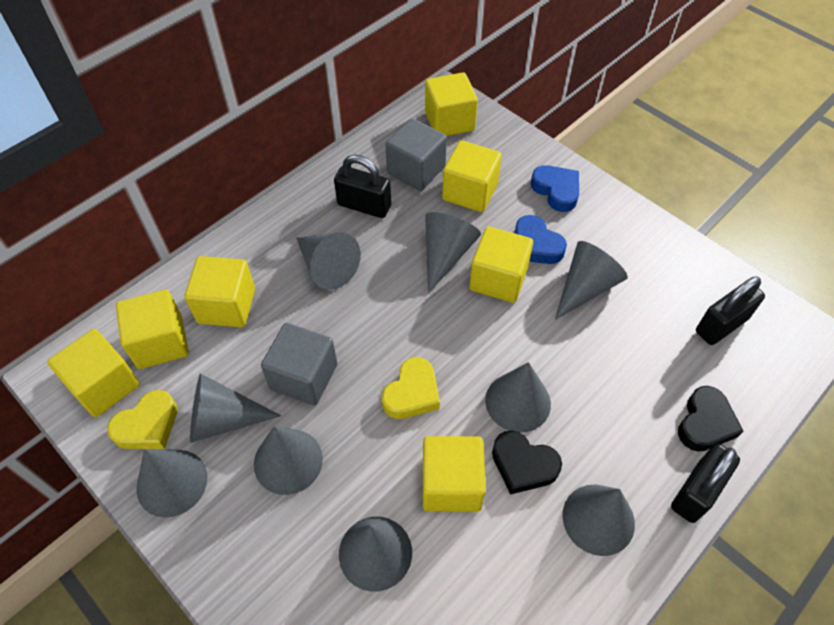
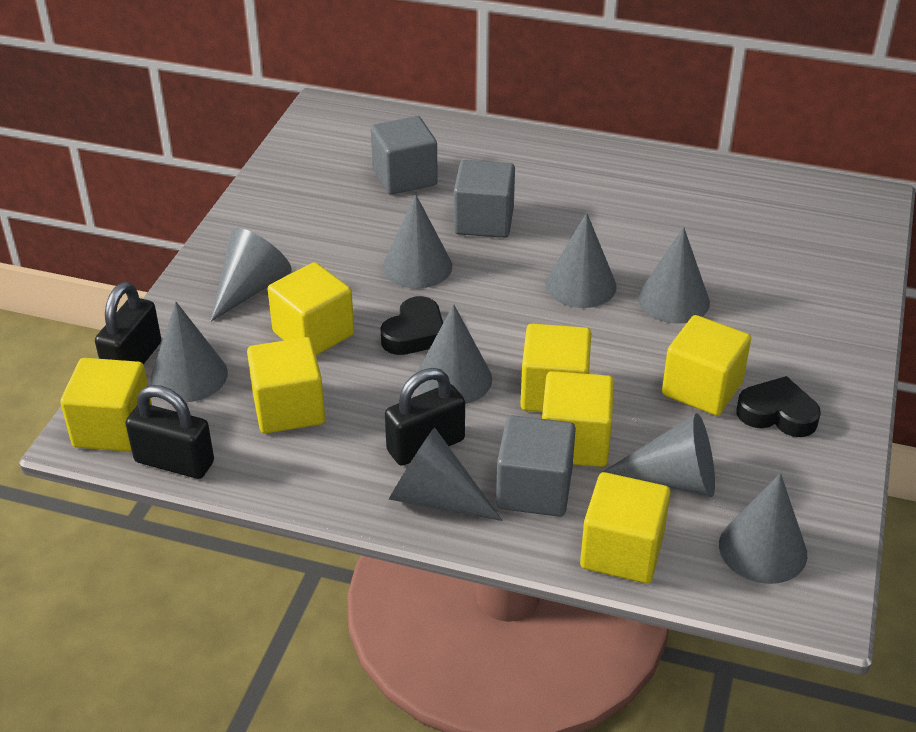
blue heart: [515,215,567,264] [531,165,579,212] = 2 -> none = 0
grey cube: [261,323,337,406] [386,118,447,191] = 2 -> [371,116,438,195] [454,160,515,238] [496,415,576,517] = 3
yellow heart: [107,390,177,449] [382,357,440,419] = 2 -> none = 0

